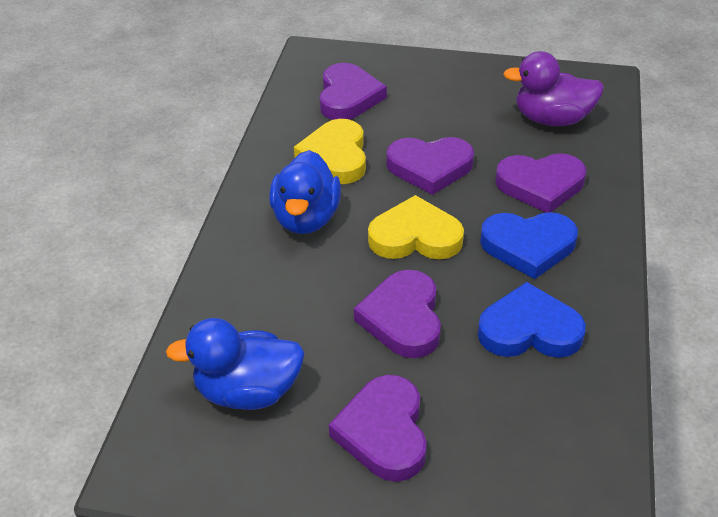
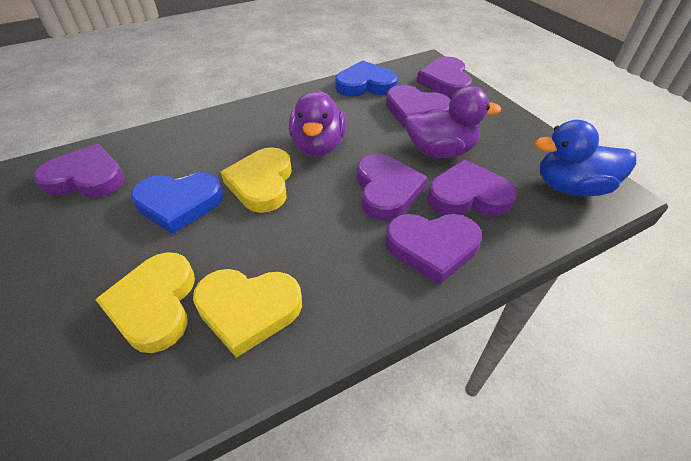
blue duck: [166,318,305,410] [269,150,341,234] = 2 -> [535,120,636,197] = 1
purple duck: [503,51,604,126] = 1 -> [289,91,347,157] [405,86,501,158] = 2
purple heart: [319,63,387,120] [329,375,427,482] [354,270,441,358] [386,137,474,195] [495,153,586,213] = 5 -> [34,144,125,198] [357,154,427,221] [385,214,482,285] [386,85,451,127] [417,57,472,97] [427,159,517,216] = 6
yellow heart: [294,119,366,184] [368,195,464,260] = 2 -> [95,252,195,353] [193,269,302,358] [221,147,292,213] = 3

